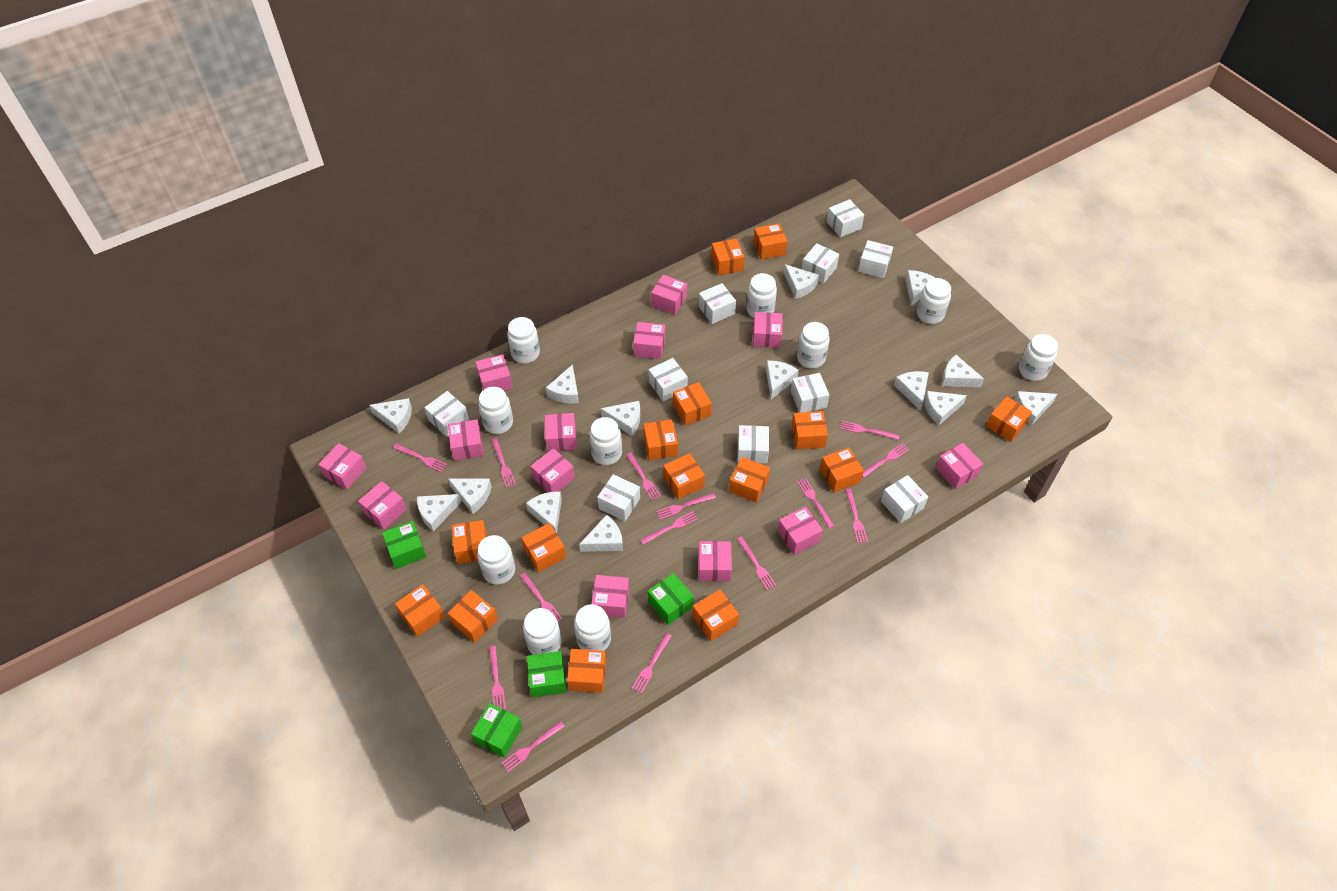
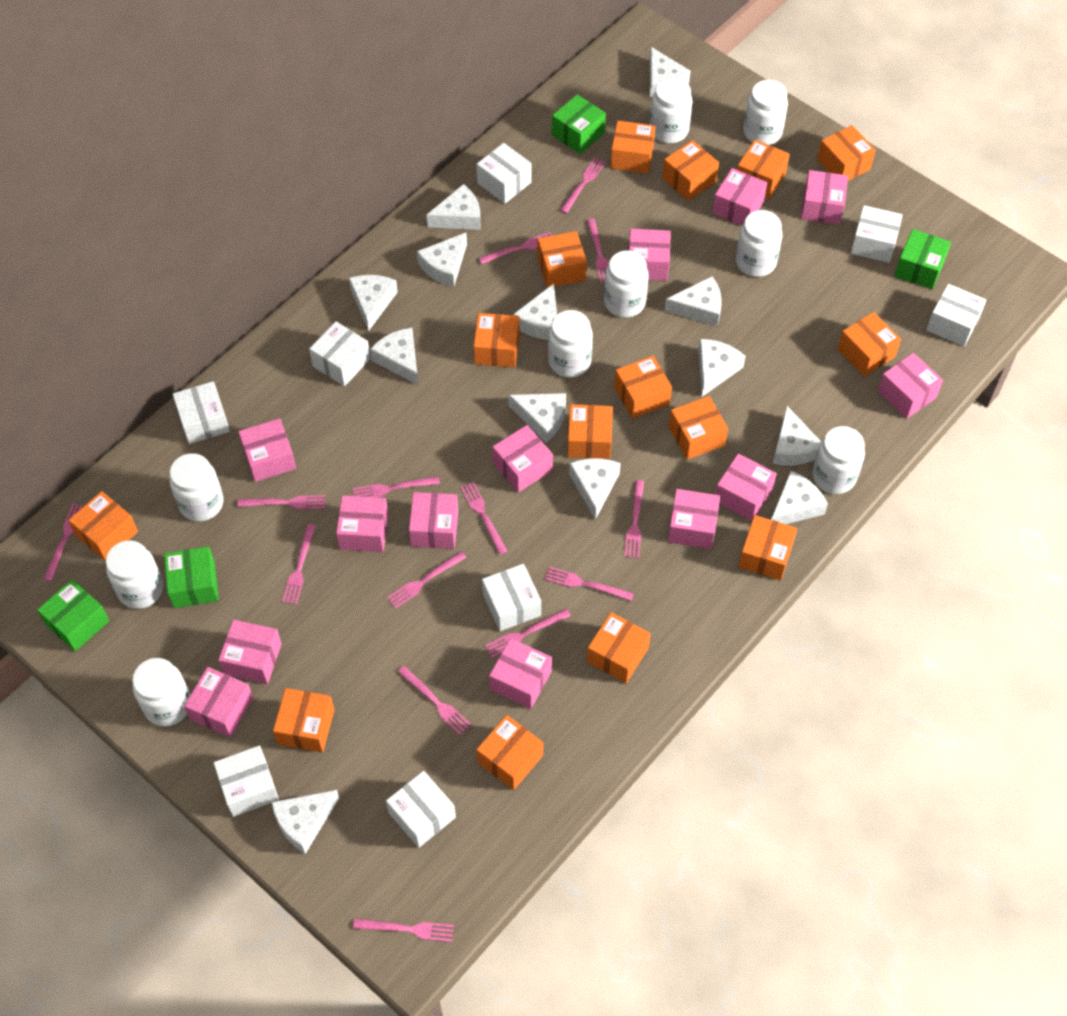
white box: [424,391,469,437] [597,474,640,521] [648,358,688,401] [698,283,736,324] [737,425,769,463] [791,373,829,413] [802,243,839,283] [826,199,864,237] [858,240,893,278] [881,475,928,523] = 10 -> [172,381,230,444] [213,745,279,817] [309,321,371,386] [386,771,456,848] [476,143,532,204] [482,564,541,631] [851,205,903,263] [926,284,986,346] = 8
white cheese: [369,398,412,433] [417,494,461,532] [448,478,492,514] [526,491,562,533] [546,364,579,404] [579,515,623,552] [600,401,640,436] [766,361,799,399] [784,264,819,299] [894,371,929,411] [905,270,935,306] [924,391,967,425] [942,355,984,387] [1014,391,1057,425] = 14 -> [271,790,339,854] [349,275,398,331] [370,328,418,385] [417,233,467,287] [426,184,481,230] [509,393,566,443] [513,284,557,340] [569,458,621,520] [650,47,690,97] [665,276,722,326] [698,339,746,397] [771,471,828,524] [773,406,821,465] = 13
white jar: [477,535,515,585] [478,387,513,434] [507,317,540,364] [523,608,562,655] [574,604,611,651] [589,417,622,465] [746,273,777,317] [797,322,830,369] [917,278,951,324] [1019,334,1058,381] = 10 -> [106,540,163,609] [132,658,190,726] [169,453,224,522] [548,310,593,377] [604,250,649,318] [650,77,692,143] [736,210,783,277] [743,80,788,145] [812,426,865,494] = 9

